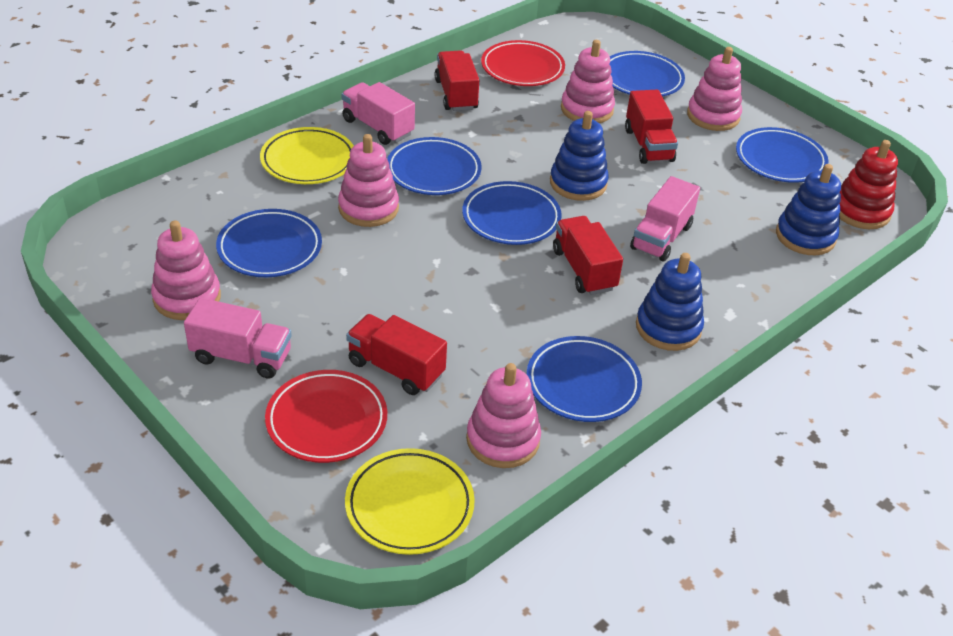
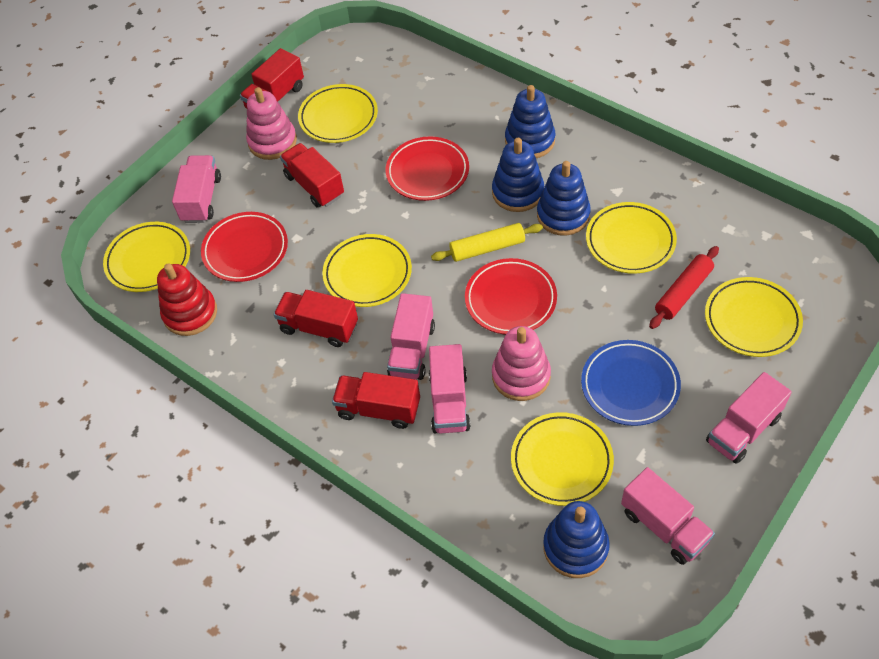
blue plate: [216,209,322,277] [387,137,482,195] [462,181,562,245] [526,336,642,422] [609,51,685,97] [736,127,828,183] = 6 -> [581,340,681,426] = 1
blue stacking toy: [550,111,609,201] [636,253,704,351] [776,164,841,255] = 3 -> [492,138,544,212] [505,85,556,158] [537,161,591,236] [543,501,610,578] = 4
pink stacking toy: [151,220,221,320] [338,134,399,227] [466,363,541,468] [561,40,615,123] [687,47,742,131] = 5 -> [246,87,297,160] [492,326,551,401] = 2
pink truck: [184,298,292,379] [341,82,415,145] [630,176,700,261] = 3 -> [172,155,221,223] [387,293,435,380] [429,344,471,434] [621,467,715,565] [706,372,792,464] = 5
red plate: [265,370,387,463] [481,40,565,86] = 2 -> [201,212,288,282] [386,136,469,201] [465,258,557,335] = 3
red rolling pin: none = 0 -> [649,246,719,329] = 1
yellow plate: [260,127,354,184] [345,448,475,555] = 2 -> [103,222,190,292] [298,84,378,143] [322,234,412,307] [511,412,614,506] [586,202,677,274] [705,277,803,357] = 6
yellow rolling pin: none = 0 -> [431,223,543,262] = 1

